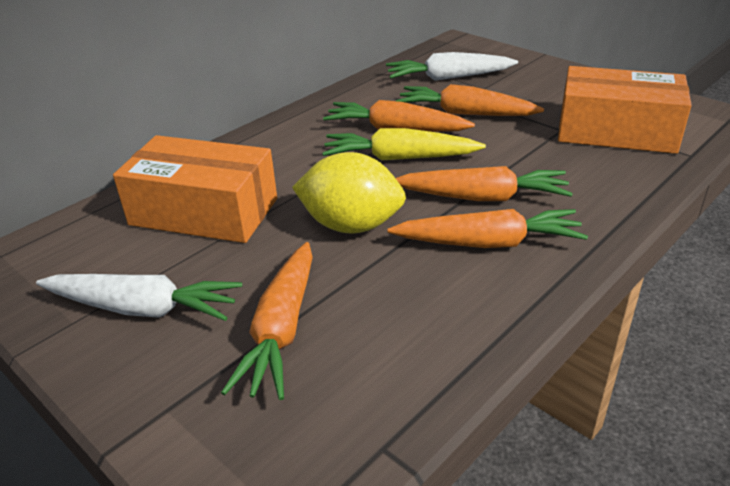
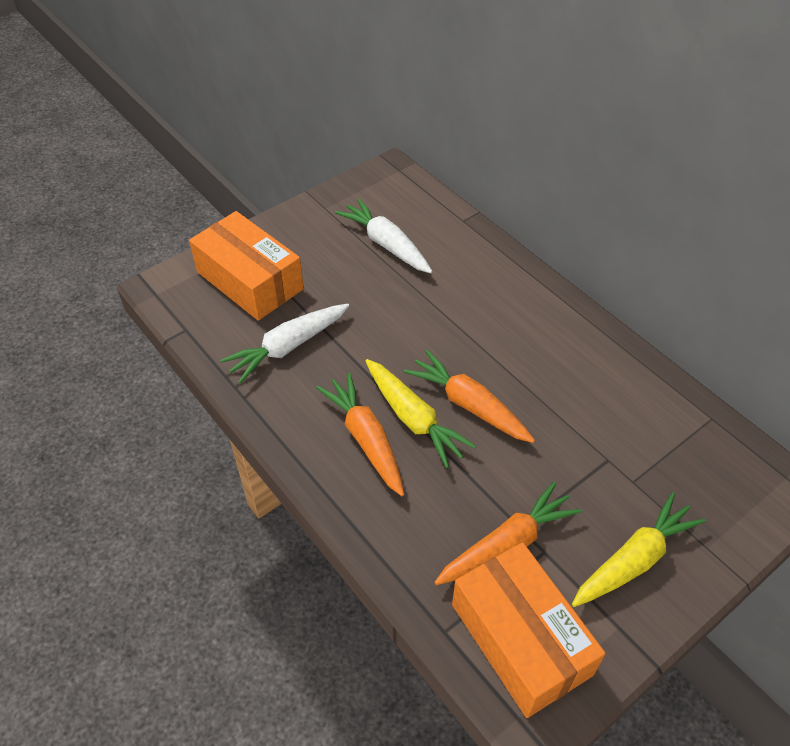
orange carrot: [221,242,313,400] [323,100,475,132] [387,209,588,248] [396,84,544,116] [396,166,573,201] = 5 -> [316,373,404,496] [404,350,535,443] [434,481,582,585] = 3
yellow carrot: [322,128,486,161] = 1 -> [366,359,476,468] [572,492,706,607] = 2
yellow lemon: [292,152,406,233] = 1 -> none = 0

